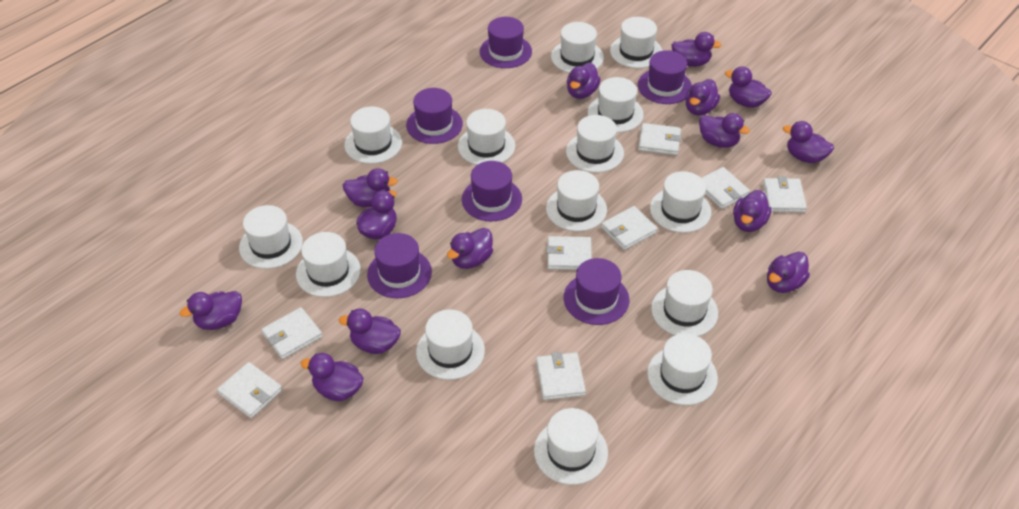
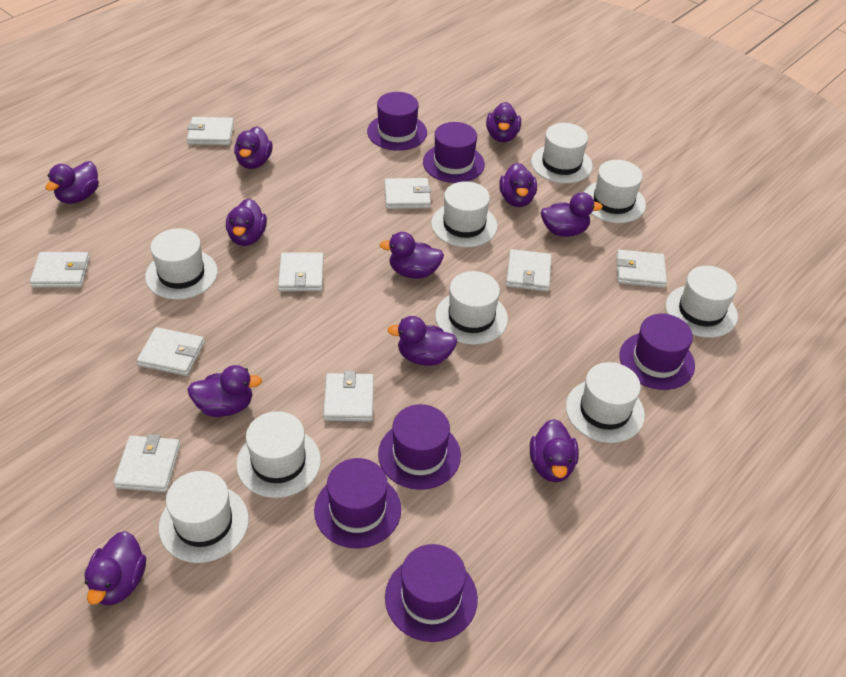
purple duck: [180,291,242,330] [301,353,364,401] [339,309,401,354] [343,168,398,207] [356,190,397,239] [447,228,493,269] [567,62,601,99] [671,32,721,67] [685,79,720,115] [699,113,750,148] [725,66,772,108] [733,190,771,232] [767,252,810,293] [783,121,834,163] = 14 -> [45,161,99,204] [84,531,146,605] [187,365,262,417] [226,198,267,246] [234,126,273,169] [380,232,444,279] [387,316,457,366] [486,102,521,142] [499,163,537,207] [530,419,579,482] [541,192,603,237] = 11
white hat: [239,205,303,269] [296,232,361,297] [344,106,402,164] [416,310,485,380] [458,109,515,165] [534,408,608,485] [546,170,607,232] [551,22,604,73] [566,115,624,173] [588,77,644,133] [610,17,662,68] [647,334,718,405] [650,171,711,233] [651,270,718,336] = 14 -> [145,228,218,300] [159,471,249,563] [236,411,321,498] [431,181,498,247] [435,271,508,345] [531,123,593,184] [566,362,645,443] [583,160,646,223] [666,266,738,338] = 9
white wallet: [217,362,282,418] [261,307,322,359] [536,352,586,400] [546,236,592,270] [601,206,658,250] [638,123,681,155] [702,167,750,209] [763,176,807,213] = 8 -> [30,252,90,288] [113,434,180,492] [137,327,205,376] [187,117,234,145] [278,252,324,291] [323,371,374,422] [384,178,431,209] [506,249,552,292] [616,249,667,288] = 9

